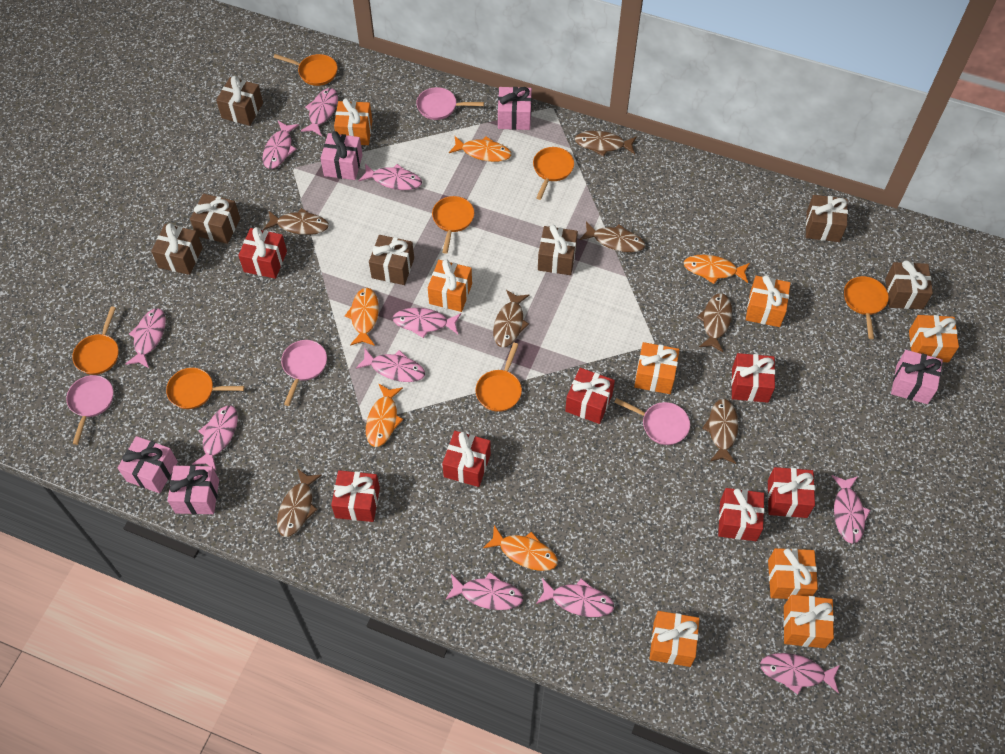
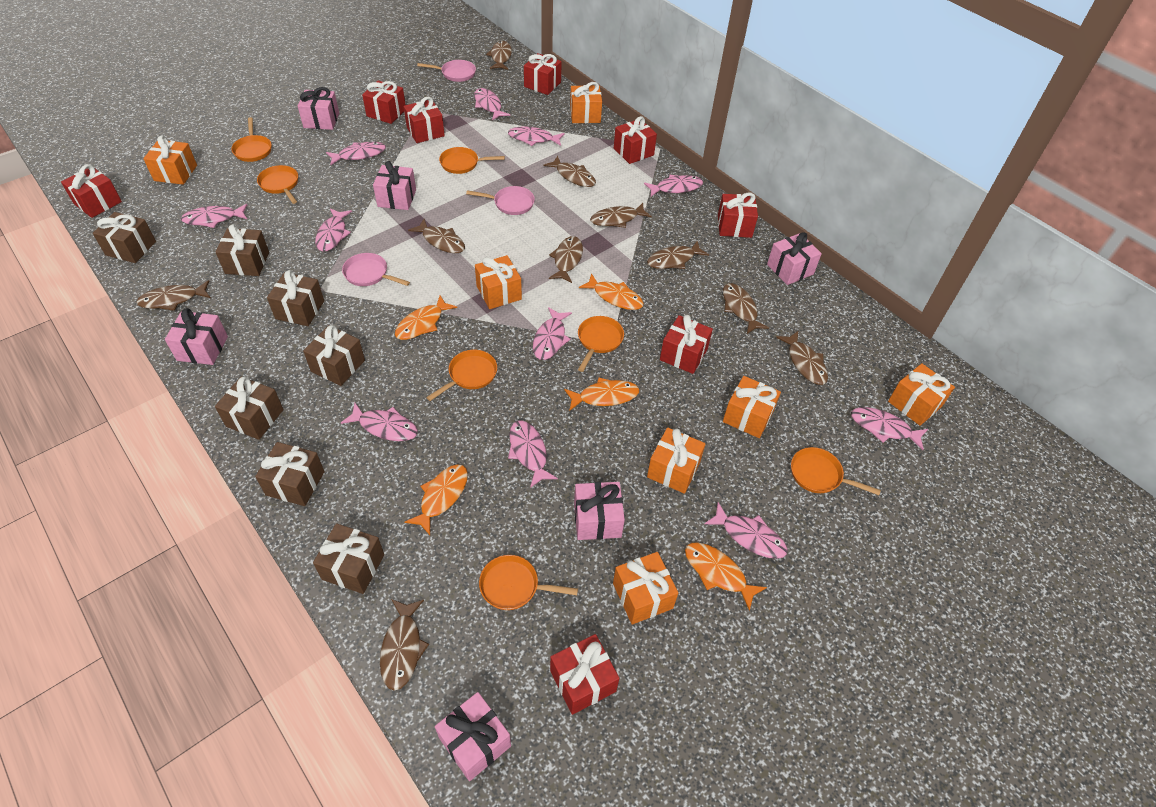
brown fish: [263,208,329,235] [277,468,322,537] [493,290,530,347] [575,131,637,157] [579,222,645,252] [697,293,732,352] [702,399,738,464] = 7 -> [136,280,211,311] [380,599,429,691] [408,219,465,253] [486,41,512,70] [543,156,596,187] [549,236,583,283] [590,203,652,228] [647,240,709,269] [723,283,769,334] [776,331,828,385] = 10
orange gift: [334,98,372,145] [428,259,472,312] [634,342,679,394] [650,611,700,667] [746,275,791,327] [768,548,818,599] [783,595,834,648] [909,315,959,362] = 8 -> [143,136,197,185] [475,255,522,309] [570,82,602,123] [613,552,678,625] [647,427,706,494] [723,376,781,438] [888,363,955,426] = 7
pink gift: [118,436,178,493] [167,465,219,514] [320,131,363,180] [498,87,532,130] [891,350,943,404] = 5 -> [165,308,228,365] [298,87,339,130] [373,161,416,210] [435,692,511,781] [574,482,625,540] [767,232,822,285] = 6
pink pan: [66,375,113,445] [281,340,327,406] [416,87,484,120] [614,398,690,445] = 4 -> [342,253,410,286] [417,60,476,82] [466,186,535,215] = 3
red gift: [238,227,287,279] [331,470,380,522] [442,431,491,487] [565,368,615,424] [718,488,764,541] [731,353,775,403] [768,467,815,518] = 7 -> [61,164,122,218] [362,80,406,124] [404,97,445,143] [524,53,562,95] [550,634,620,715] [614,116,657,164] [660,315,713,374] [718,193,758,238] = 8

